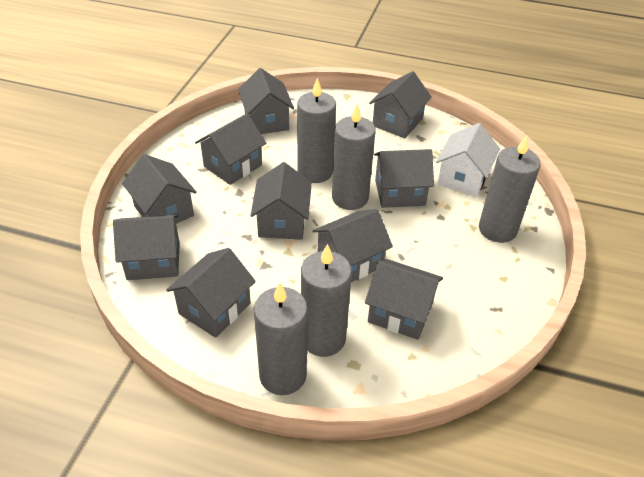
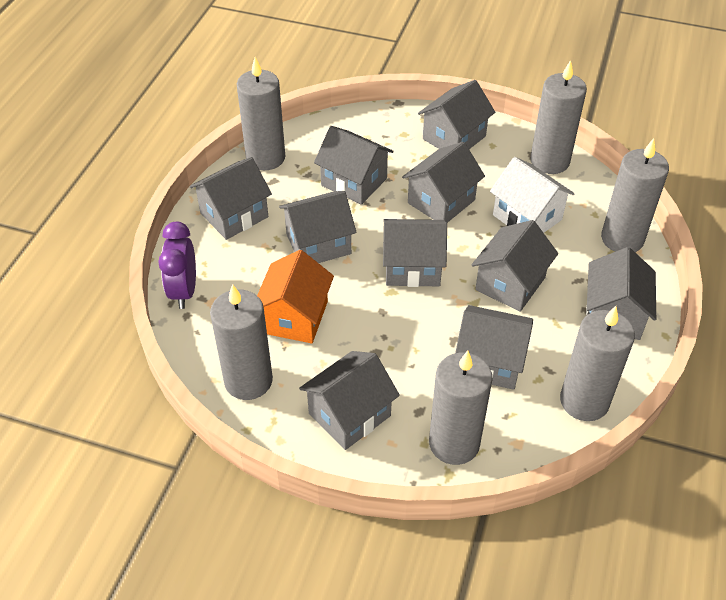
grey candle: [254,282,308,395] [297,78,336,183] [301,244,352,357] [332,104,376,210] [479,135,541,243] = 5 -> [210,284,273,400] [237,57,285,170] [429,351,492,465] [530,60,587,174] [560,306,635,421] [601,138,669,252] = 6
orange house: none = 0 -> [257,250,334,344] = 1
purple clock: none = 0 -> [158,222,196,309] = 1

